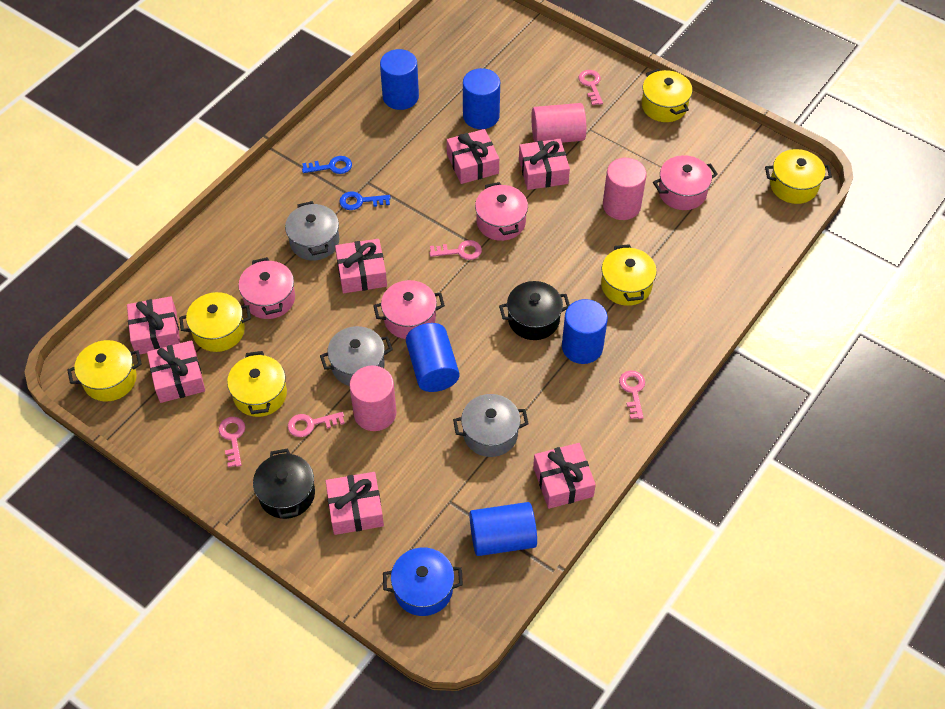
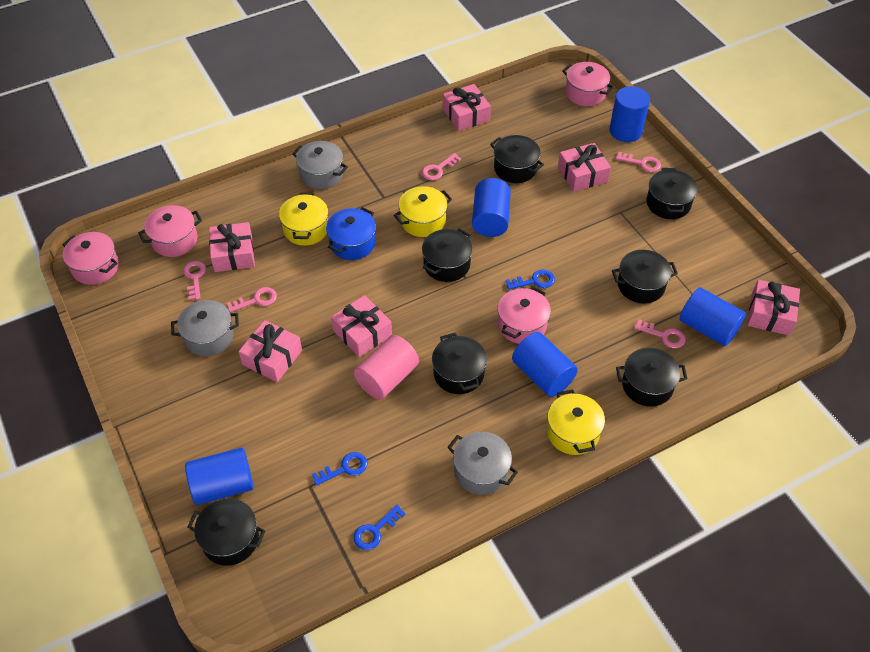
black pot: [253,448,315,519] [499,281,570,340] = 2 -> [187,499,265,565] [422,228,473,282] [432,333,487,394] [490,135,544,183] [612,250,678,304] [616,348,687,407] [646,168,697,219] = 7
blue key: [302,156,352,174] [339,191,391,210] = 2 -> [312,452,367,486] [353,505,406,550] [506,270,555,290] = 3
pink cylinder: [349,365,397,431] [531,103,586,143] [603,158,647,220] = 3 -> [354,335,419,400] = 1
pink gift: [127,296,180,354] [147,340,205,403] [325,472,384,535] [335,239,387,293] [447,129,499,184] [519,139,570,190] [533,443,596,509] = 7 -> [209,222,255,272] [239,320,302,382] [331,295,392,357] [443,84,491,131] [558,143,611,192] [747,280,800,335] = 6
yellow pot: [67,340,142,401] [179,292,251,352] [227,351,287,417] [601,244,657,306] [642,69,692,122] [765,149,832,204] = 6 -> [279,193,328,246] [394,186,452,237] [547,389,605,455] = 3

